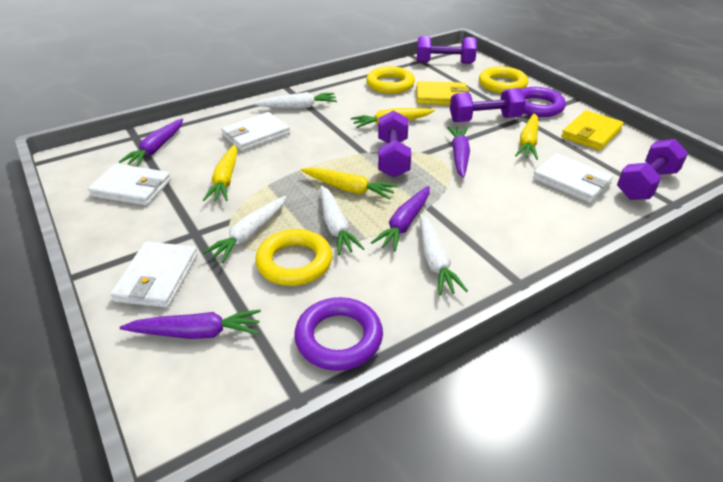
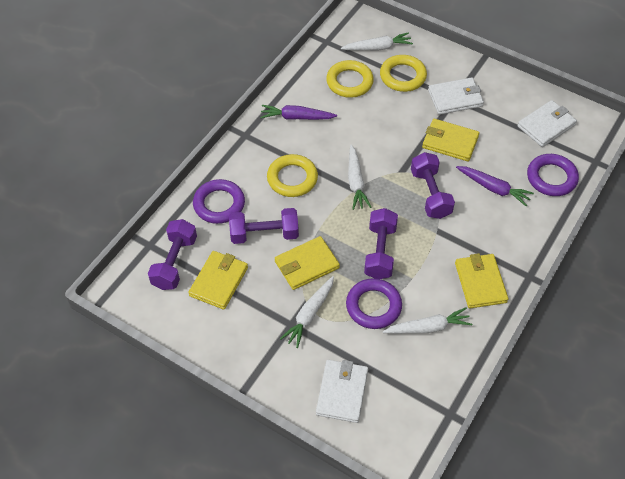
purple carrot: [119,119,183,167] [120,310,261,339] [371,186,430,252] [447,126,470,178] = 4 -> [260,105,337,120] [456,166,534,206] = 2
purple ring: [294,297,383,371] [522,87,566,117] = 2 -> [193,179,245,224] [346,278,402,329] [527,154,579,196] = 3
white wallet: [88,164,171,206] [110,242,198,308] [221,112,290,151] [533,154,613,203] = 4 -> [316,360,368,423] [428,78,484,115] [517,100,577,147] = 3
yellow carrot: [203,144,238,201] [300,167,398,199] [351,108,435,128] [515,113,539,160] = 4 -> none = 0
yellow wallet: [416,81,469,105] [561,110,624,150] = 2 -> [188,251,248,310] [275,236,340,290] [422,119,480,162] [455,253,508,308] = 4

